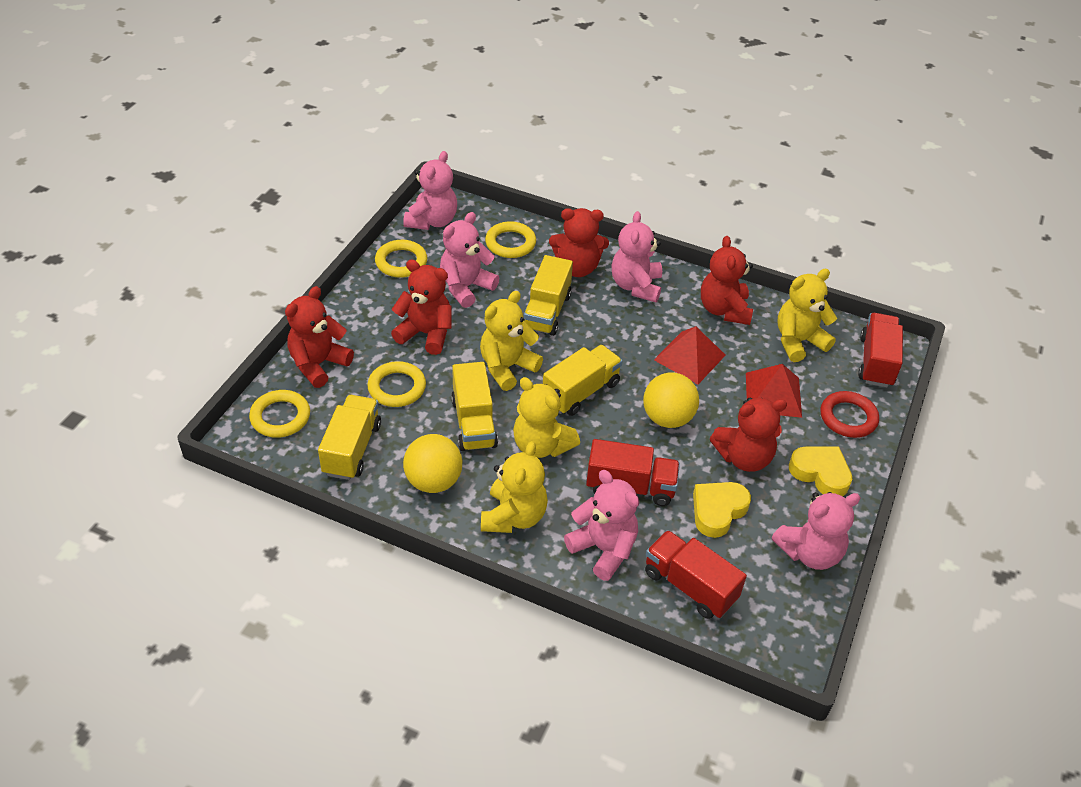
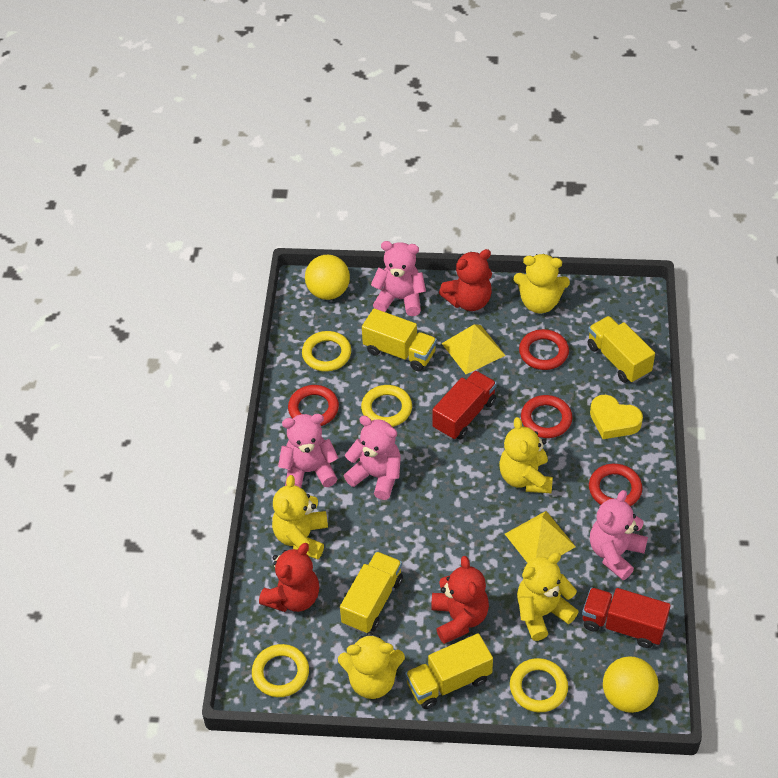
pink teddy bear: [403,151,457,230] [440,212,499,308] [564,470,639,581] [612,211,662,302] [772,492,861,570] = 5 -> [278,414,339,488] [344,416,401,500] [371,241,426,316] [590,490,648,580] = 4
red pyramid: [654,326,726,384] [746,364,802,418] = 2 -> none = 0
red ring: [820,391,879,438] = 1 -> [288,385,339,426] [519,329,569,370] [521,395,572,438] [589,464,642,506] = 4
red teddy bear: [285,286,354,388] [391,259,452,355] [549,208,609,277] [701,236,753,325] [710,398,787,472] = 5 -> [259,543,319,612] [431,556,489,644] [439,249,492,311] = 3
red truck: [586,439,680,506] [645,530,747,619] [858,313,903,387] = 3 -> [432,370,497,440] [582,587,671,648] = 2
yellow heart: [693,482,751,538] [789,446,852,496] = 2 -> [590,395,643,439] = 1
yellow pyramid: none = 0 -> [441,324,506,374] [505,511,576,563] = 2
yellow teddy bear: [480,291,543,391] [481,441,548,533] [513,377,580,458] [777,269,837,362] = 4 -> [272,475,328,560] [338,632,405,699] [499,417,553,493] [514,254,570,313] [517,553,579,641] = 5

